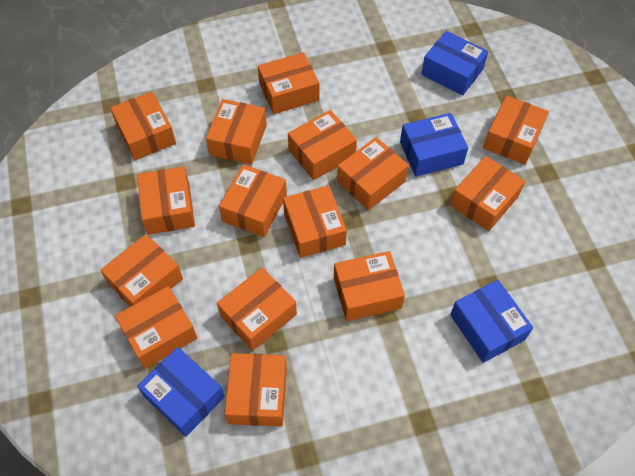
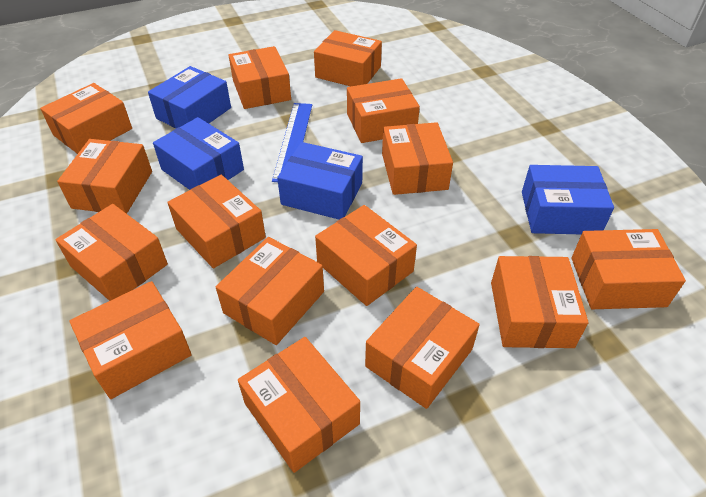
blue ruler: none = 0 -> [272,103,312,182] = 1

